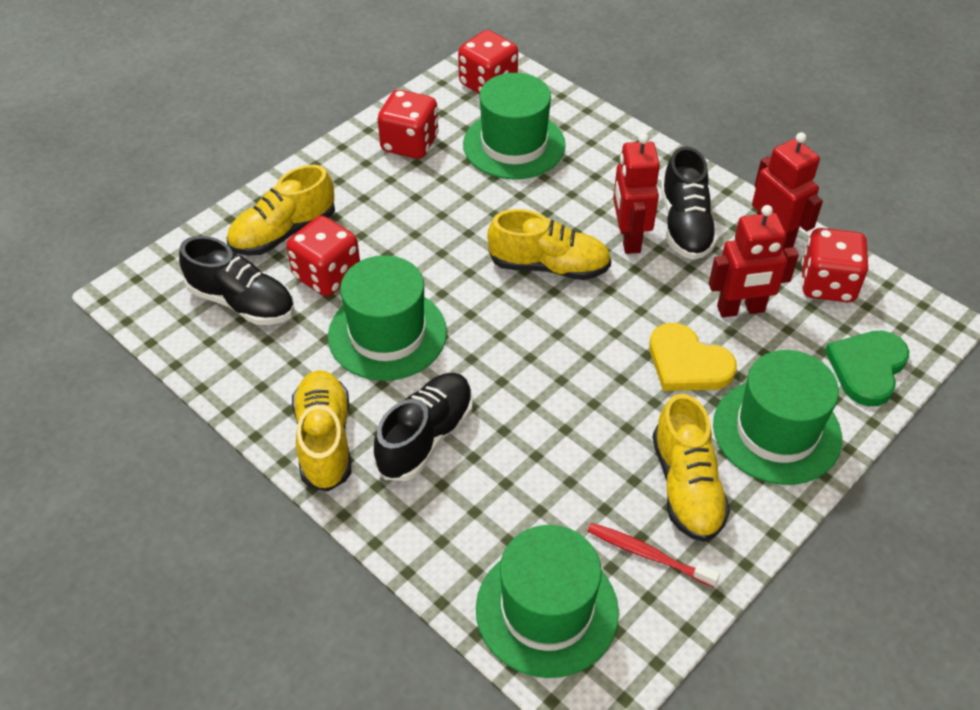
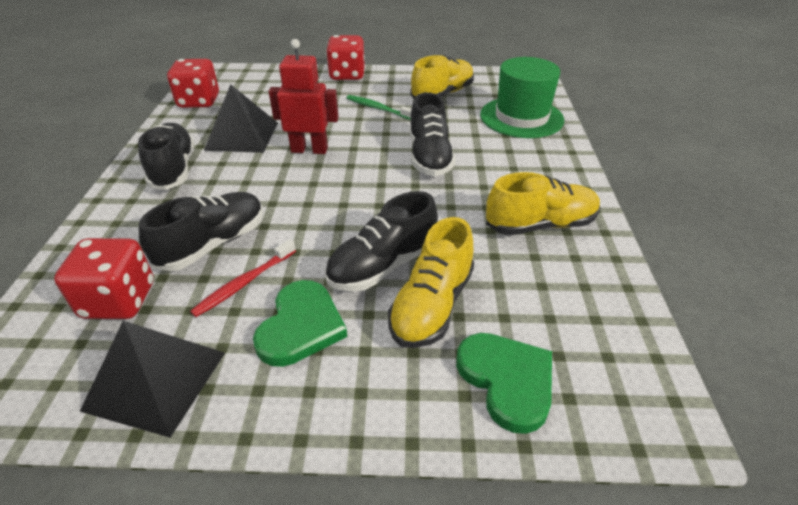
black pyramid: none = 0 -> [79,321,225,438] [204,84,278,153] = 2
black shoe: [179,236,295,325] [374,373,473,481] [661,146,718,260] = 3 -> [138,123,194,190] [139,192,264,271] [325,191,438,291] [409,92,456,176] = 4
green hat: [328,255,447,381] [463,73,566,179] [476,525,619,678] [713,350,842,485] = 4 -> [480,57,564,138] = 1
green heart: [825,331,909,406] = 1 -> [253,280,347,367] [456,333,552,434] = 2
green toothbrush: none = 0 -> [347,95,411,120] = 1
red dice: [286,216,360,296] [378,90,439,159] [458,30,518,94] [801,228,868,302] = 4 -> [54,238,154,319] [167,59,219,108] [326,35,365,80] = 3
red robot: [613,133,660,254] [709,205,799,317] [752,132,823,250] = 3 -> [269,39,339,154] = 1
yellow heart: [649,323,737,391] = 1 -> none = 0
yellow shoe: [226,165,335,256] [292,370,351,492] [487,209,611,280] [653,394,730,542] = 4 -> [388,217,474,348] [410,55,474,99] [486,172,600,235] = 3

